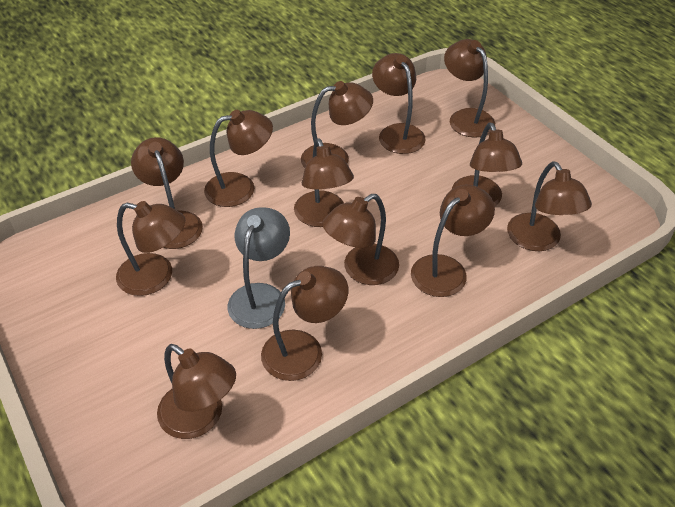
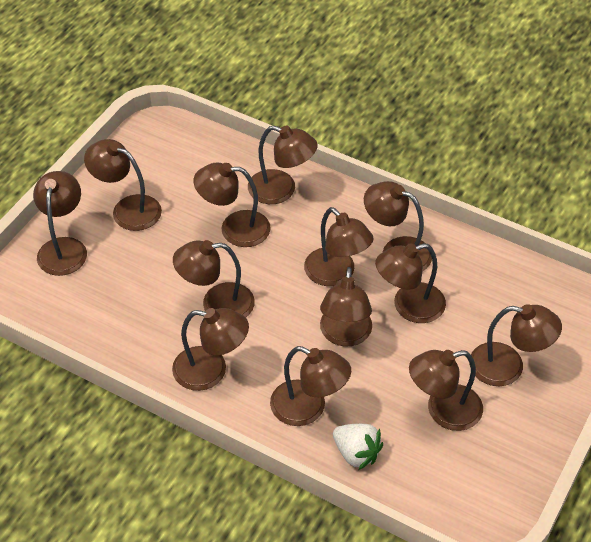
grey lamp: [228,207,290,329] = 1 -> none = 0
white strawberry: none = 0 -> [333,424,383,470] = 1

